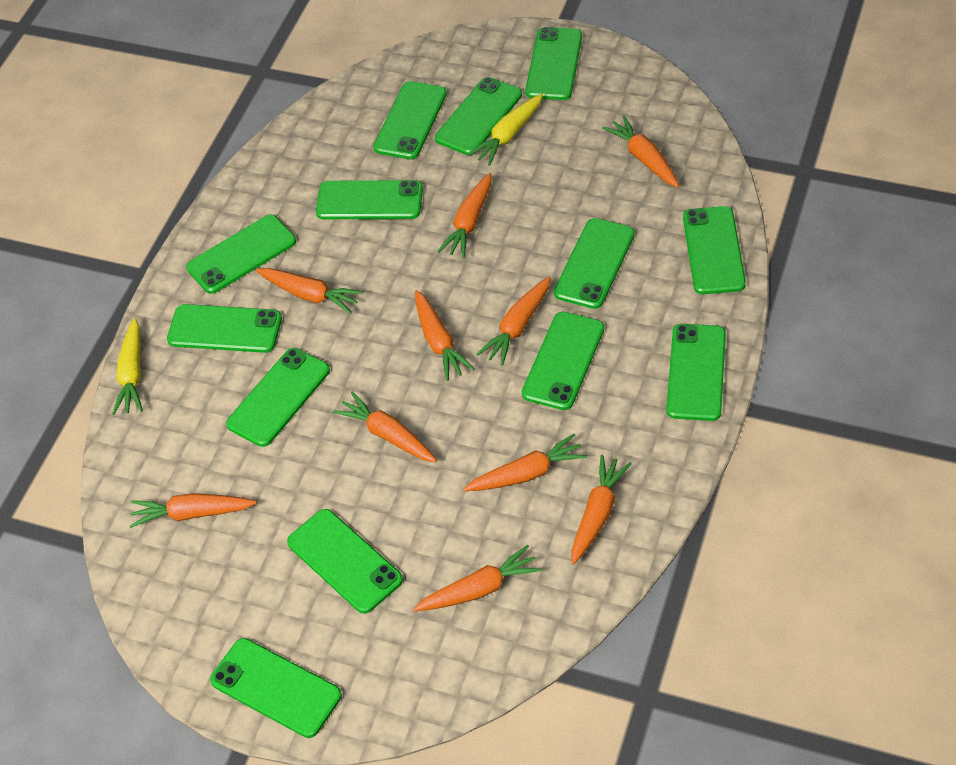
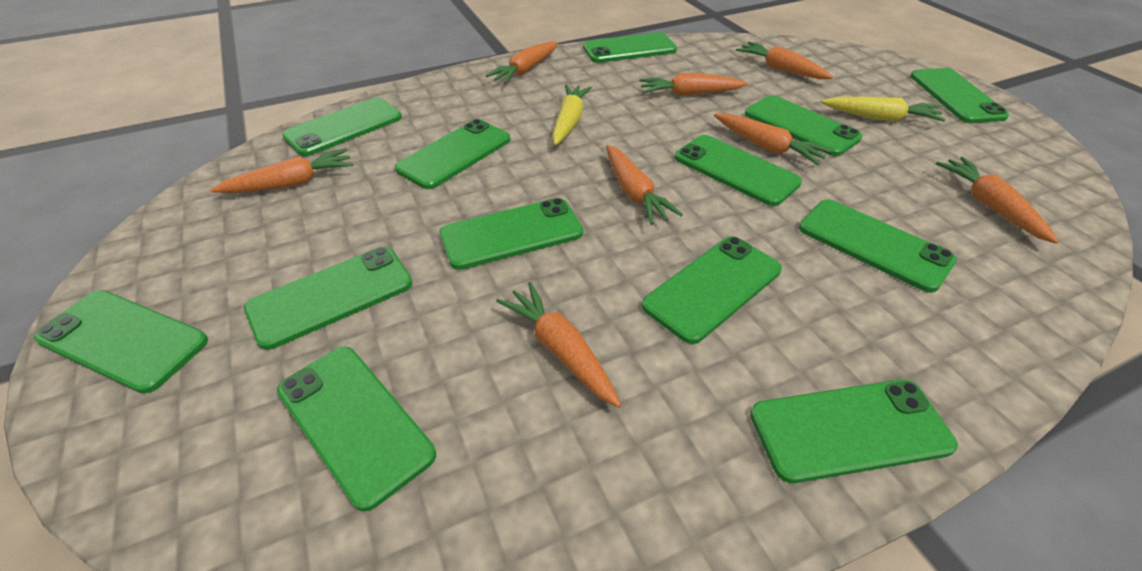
orange carrot: [130,493,257,528] [256,268,363,314] [333,391,437,463] [413,545,542,611] [415,290,475,381] [438,173,492,258] [464,433,587,491] [477,277,551,366] [572,454,632,564] [602,116,679,187] = 10 -> [211,148,354,193] [485,42,558,84] [496,282,621,408] [606,145,683,225] [639,73,748,96] [714,113,832,165] [736,42,833,79] [936,157,1059,244] = 8

